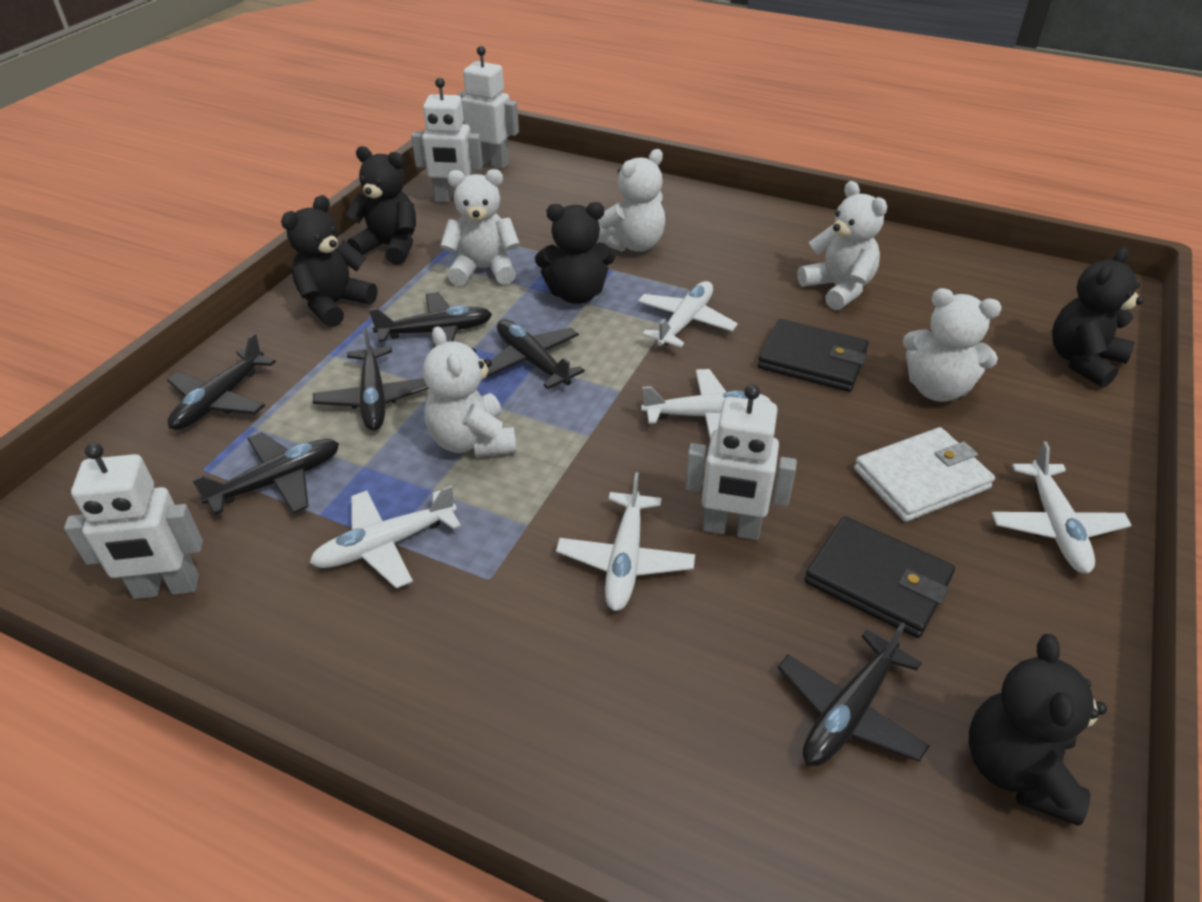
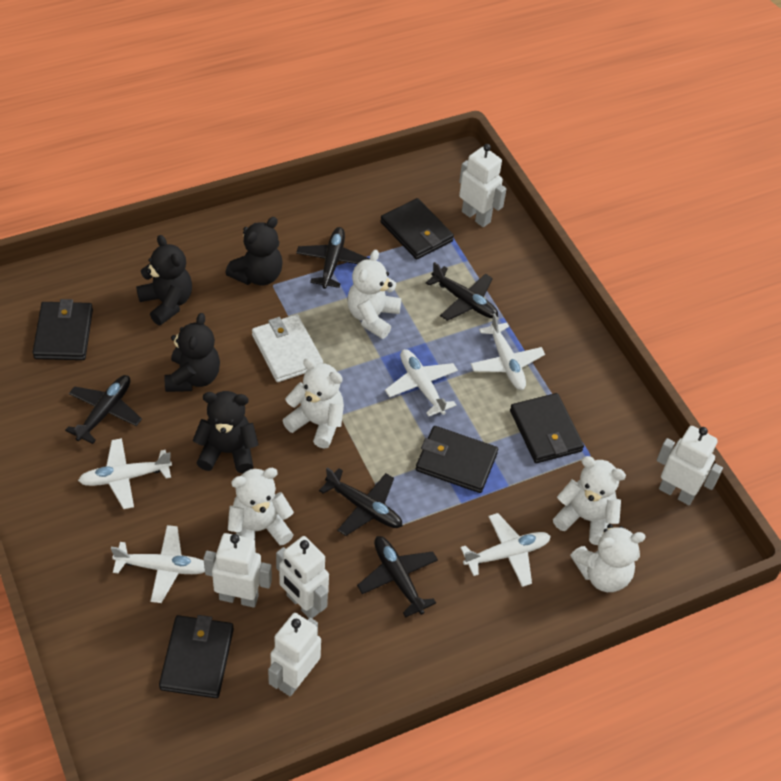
black plane: [167,333,276,430] [191,432,339,514] [313,328,429,431] [369,292,492,348] [487,320,585,389] [777,622,929,766] = 6 -> [65,375,142,444] [296,227,370,289] [319,467,402,536] [357,536,438,618] [426,262,498,321] = 5
black teddy bear: [281,195,377,327] [346,146,416,265] [535,202,615,304] [969,634,1107,826] [1052,247,1144,388] = 5 -> [136,235,192,325] [165,313,220,392] [193,391,259,473] [226,217,283,285] = 4
black wallet: [758,319,869,392] [804,516,955,638] = 2 -> [32,299,93,360] [159,615,234,698] [380,198,454,260] [416,426,498,493] [510,393,584,463] = 5
white robot: [64,443,203,599] [411,78,483,202] [458,46,519,169] [685,384,797,540] = 4 -> [203,533,272,608] [268,613,321,697] [276,536,329,618] [459,144,506,227] [657,426,723,505] = 5

